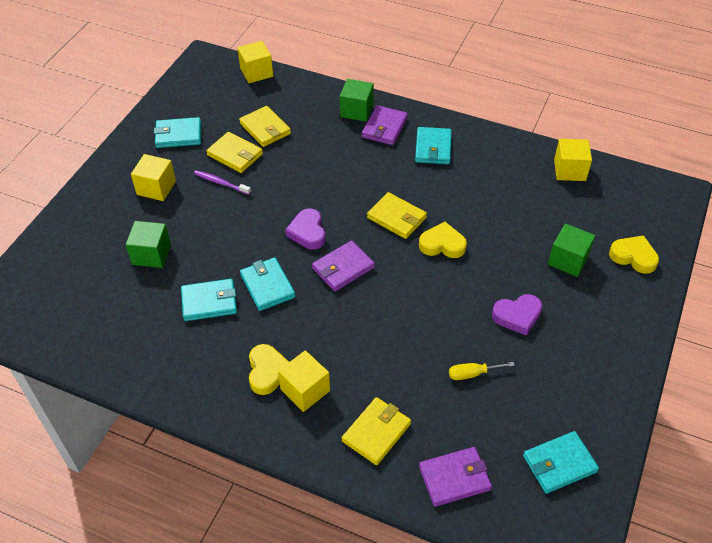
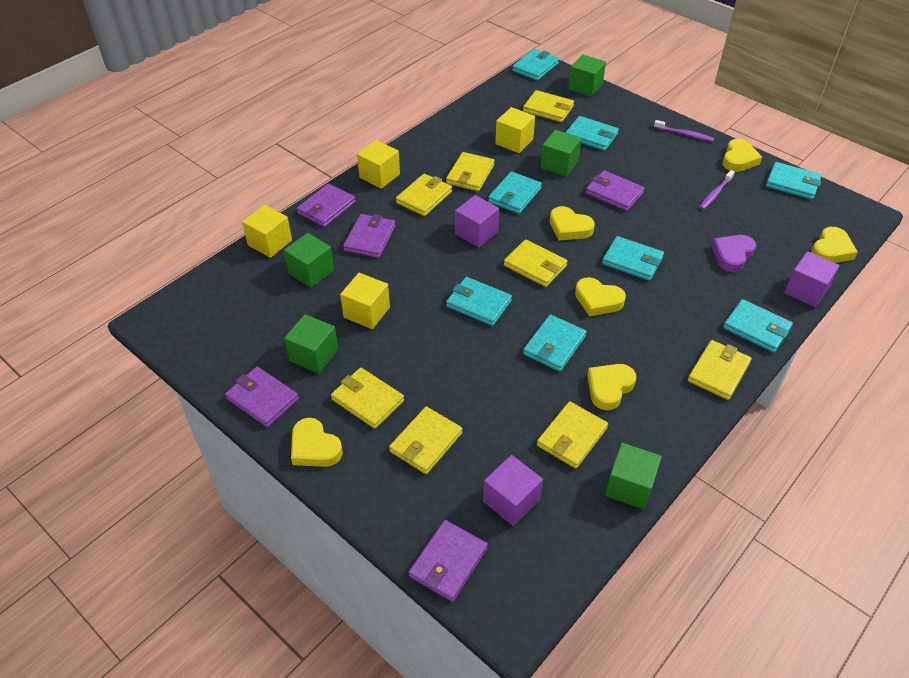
green cube: [126,221,171,268] [340,79,374,122] [548,223,595,277] = 3 -> [284,233,334,288] [284,314,338,374] [541,130,582,177] [568,54,606,97] [605,443,662,510] = 5
purple cube: none = 0 -> [455,195,500,248] [483,455,543,526] [784,251,840,308] = 3
purple heart: [285,209,326,250] [492,294,543,336] = 2 -> [711,235,756,272] = 1
purple toothbrush: [194,170,251,195] = 1 -> [654,120,714,142] [700,170,735,210] = 2
purple wallet: [312,240,375,292] [362,105,408,145] [419,447,492,507] = 3 -> [225,367,299,427] [297,183,356,227] [343,214,396,258] [409,520,488,602] [586,170,645,211] = 5
turquoise wallet: [154,117,201,148] [181,279,237,321] [240,257,295,311] [415,127,452,164] [523,431,599,494] = 5 -> [446,277,512,326] [488,172,542,214] [512,49,559,81] [523,315,587,372] [565,116,619,151] [602,236,664,281] [723,299,793,353] [766,162,822,200] = 8
yellow heart: [249,344,289,395] [419,222,467,258] [609,235,659,274] = 3 -> [291,418,343,467] [550,206,595,240] [575,277,626,317] [587,364,636,410] [722,139,762,172] [811,227,858,263] = 6
yellow screwdriver: [449,362,515,380] = 1 -> none = 0
yellow wallet: [206,132,263,173] [239,106,291,147] [342,397,411,465] [367,192,427,239] = 4 -> [331,368,404,429] [389,406,462,474] [396,174,452,216] [446,152,495,191] [504,240,568,287] [523,90,574,122] [537,401,608,469] [688,340,752,400] = 8

